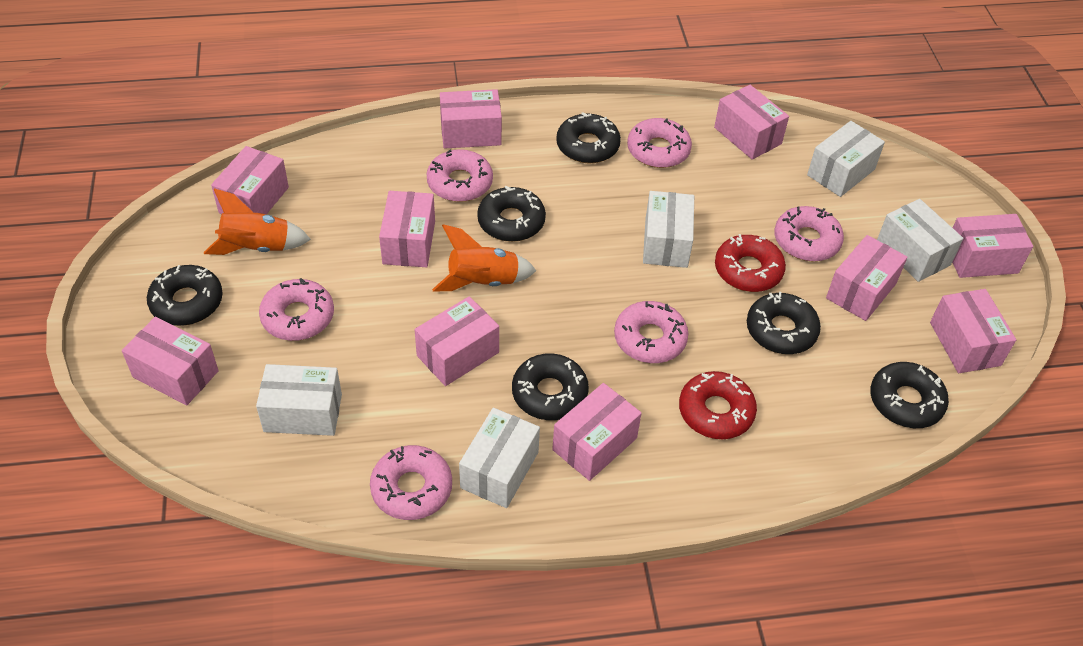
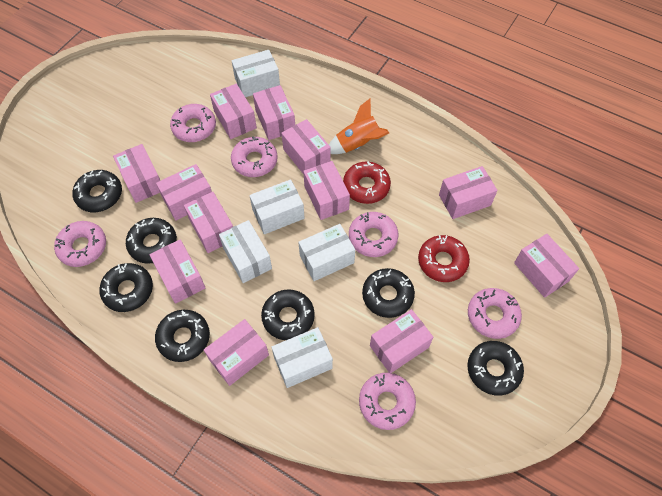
black donut: [147,265,223,326] [477,186,546,242] [512,353,589,420] [556,112,621,164] [747,292,821,354] [870,362,949,428] = 6 -> [72,170,122,212] [99,263,153,312] [126,218,177,264] [155,310,210,362] [261,289,315,340] [362,268,415,318] [467,341,524,396] = 7
orange rocket: [204,188,311,255] [432,224,536,291] = 2 -> [329,99,389,154] = 1
pink box: [122,317,219,406] [211,146,289,214] [379,191,435,267] [414,296,499,386] [440,89,502,149] [552,383,642,481] [714,85,789,160] [826,235,908,321] [930,289,1016,373] [952,214,1033,278] = 10 -> [113,144,160,203] [149,239,206,304] [156,164,212,221] [184,192,233,253] [204,319,269,386] [210,84,257,139] [253,85,295,140] [281,119,331,175] [303,161,350,220] [370,309,433,373] [439,166,498,219] [514,234,579,298] = 12

